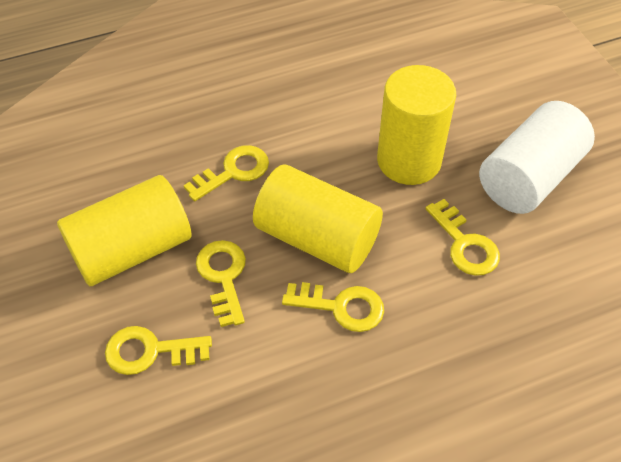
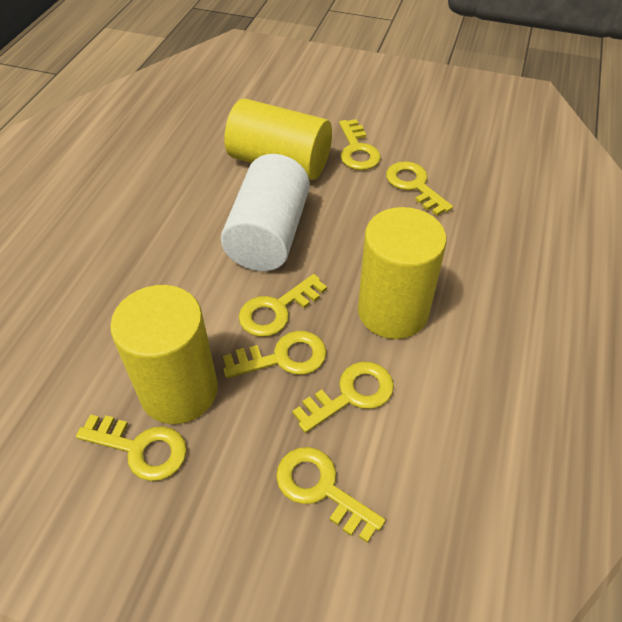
yellow key: [105,326,212,375] [184,145,269,201] [196,240,246,327] [282,282,384,332] [426,199,500,276] = 5 -> [76,414,187,481] [223,331,327,378] [239,274,327,337] [276,447,385,543] [292,362,394,433] [339,119,381,170] [386,161,453,216] = 7

